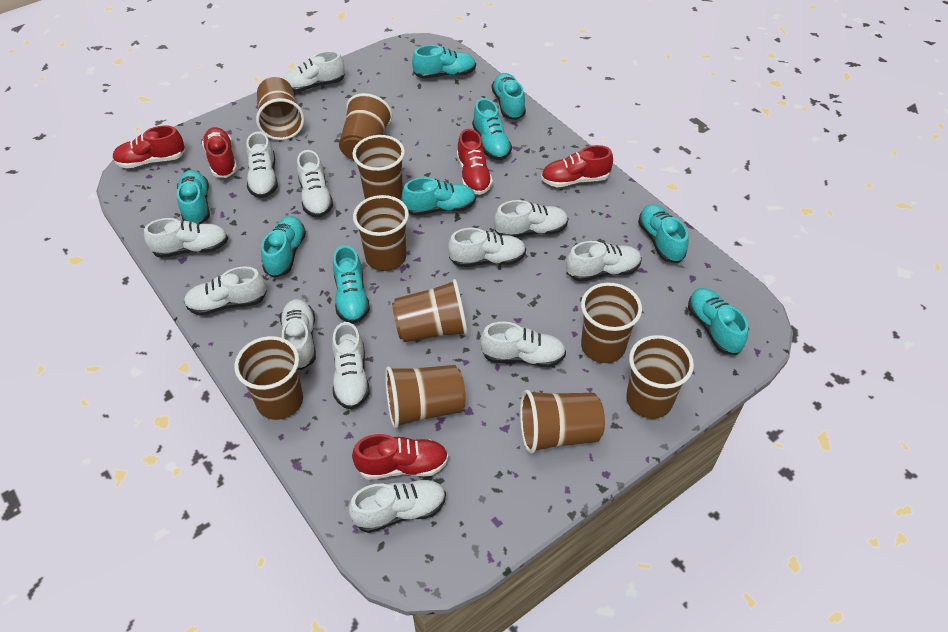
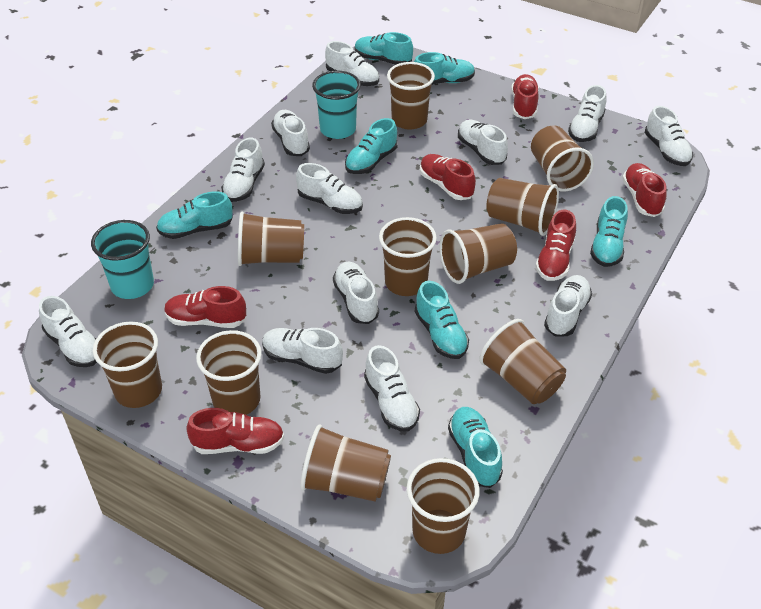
brown cup: [234,336,303,420] [256,77,304,140] [339,93,393,160] [352,135,405,199] [353,195,409,271] [385,365,466,429] [392,279,468,342] [520,390,605,454] [581,283,642,363] [626,335,694,419] = 10 -> [93,321,162,408] [196,330,262,415] [238,211,304,266] [300,424,391,502] [379,217,437,296] [387,62,435,130] [407,458,480,554] [439,224,517,284] [479,319,566,404] [486,178,559,236] [531,125,594,192] = 11
red shoe: [112,125,185,168] [202,127,237,178] [352,434,448,480] [457,129,493,195] [541,145,613,187] = 5 -> [164,286,247,328] [186,408,284,454] [420,154,476,200] [511,74,539,119] [535,210,576,281] [622,163,666,217] = 6
turquoise cup: none = 0 -> [91,220,154,299] [312,71,361,139] = 2
turquoise shoe: [177,170,210,224] [261,216,306,278] [333,245,370,324] [402,177,476,216] [412,45,476,79] [472,98,512,160] [492,73,526,120] [638,204,689,263] [688,288,748,355] = 9 -> [156,191,233,239] [345,118,398,174] [355,32,413,65] [414,52,475,85] [415,281,469,359] [448,407,503,488] [590,196,628,267] = 7

